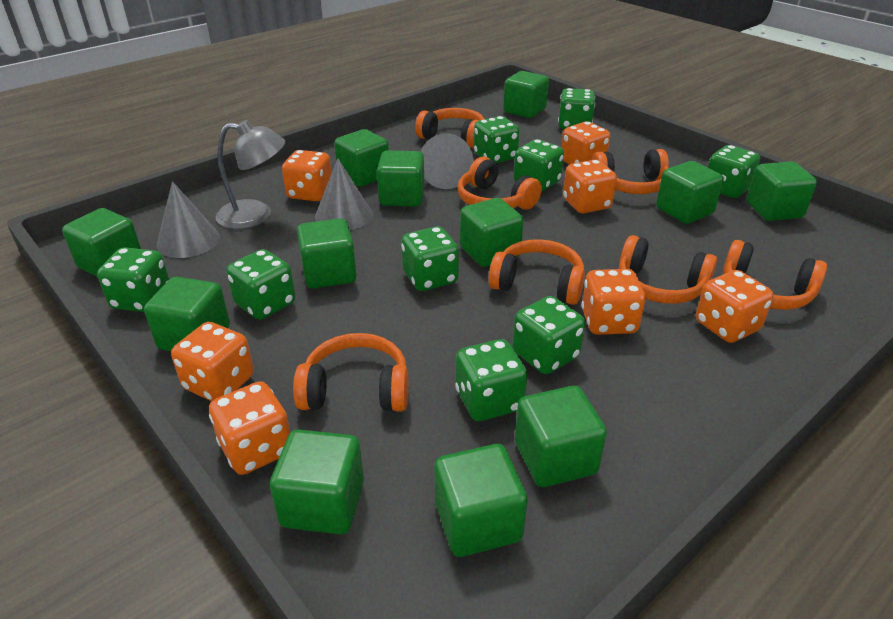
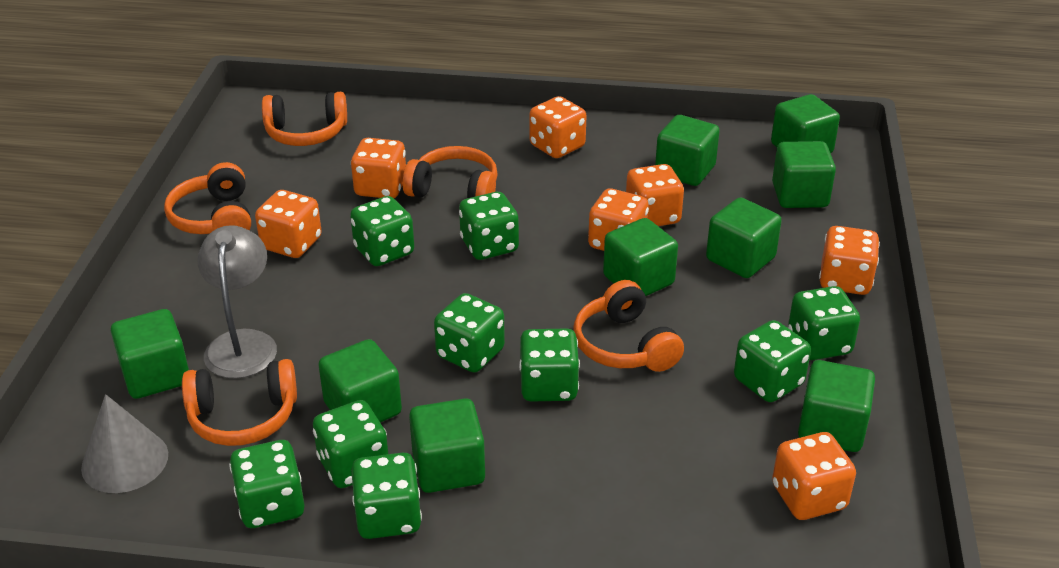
green cube: [62,208,141,277] [144,277,230,351] [270,429,364,534] [297,218,357,289] [334,129,389,187] [377,150,424,206] [435,444,528,557] [460,198,524,267] [503,71,549,118] [515,386,607,487] [656,161,724,224] [747,161,817,221] = 12 -> [111,309,189,399] [318,339,402,422] [409,399,485,493] [603,218,678,296] [655,115,720,186] [706,198,782,278] [771,94,840,153] [772,141,836,208] [798,360,875,452] = 9
grey cone: [157,181,220,258] [315,158,373,230] [421,133,473,189] = 3 -> [81,394,168,493] = 1
orange headphones: [293,333,409,412] [415,108,484,148] [458,157,542,209] [489,239,585,305] [592,149,669,194] [619,235,717,304] [723,240,827,310] = 7 -> [164,162,251,234] [182,359,297,446] [262,92,347,146] [402,146,498,198] [573,280,684,372] = 5

